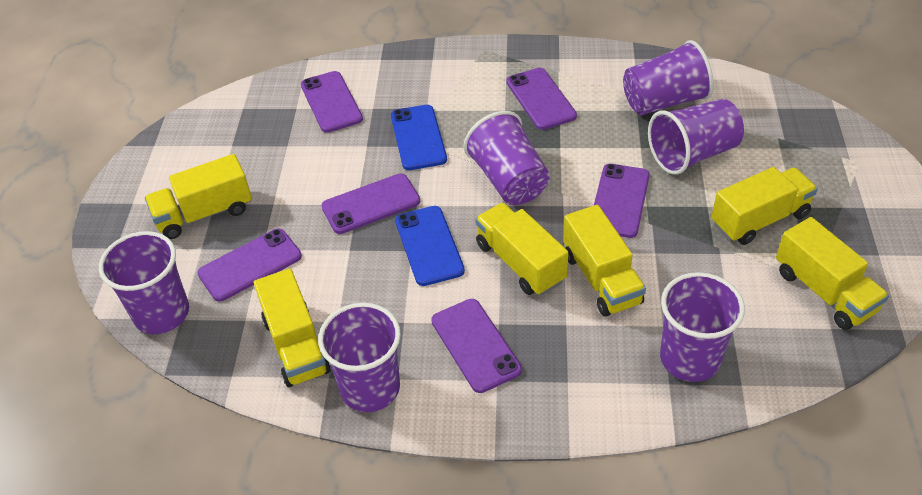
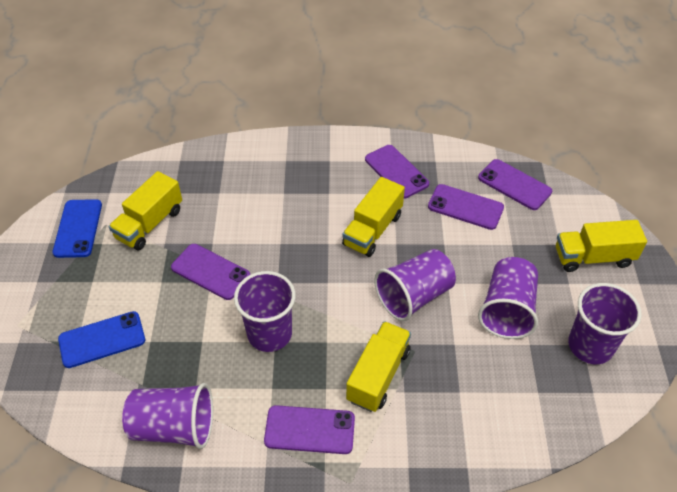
purple cup: [99,231,189,334] [318,303,401,412] [464,111,550,205] [623,40,714,115] [648,99,744,175] [660,272,745,382] = 6 -> [122,383,213,449] [234,271,296,352] [374,249,456,321] [478,257,538,339] [568,283,642,364] = 5
purple phone: [197,229,302,302] [301,71,363,133] [322,174,420,234] [431,299,522,393] [507,68,577,130] [594,164,650,238] = 6 -> [171,244,250,300] [264,405,355,454] [365,145,429,198] [428,184,504,230] [478,159,552,210] = 5
yellow truck: [145,154,252,239] [254,269,331,387] [475,203,569,296] [563,205,646,317] [711,167,818,245] [776,217,889,330] = 6 -> [109,171,182,250] [342,177,405,257] [346,321,411,412] [556,220,647,272] = 4

